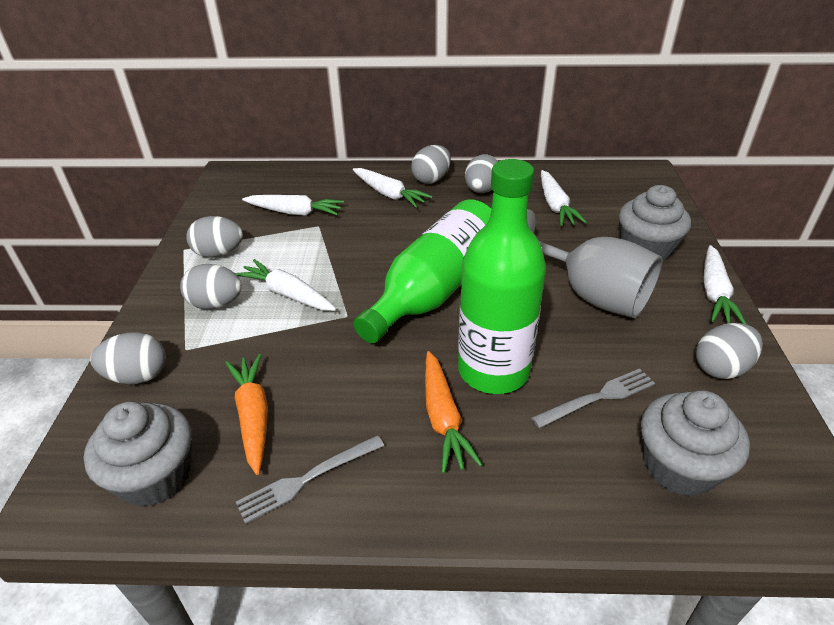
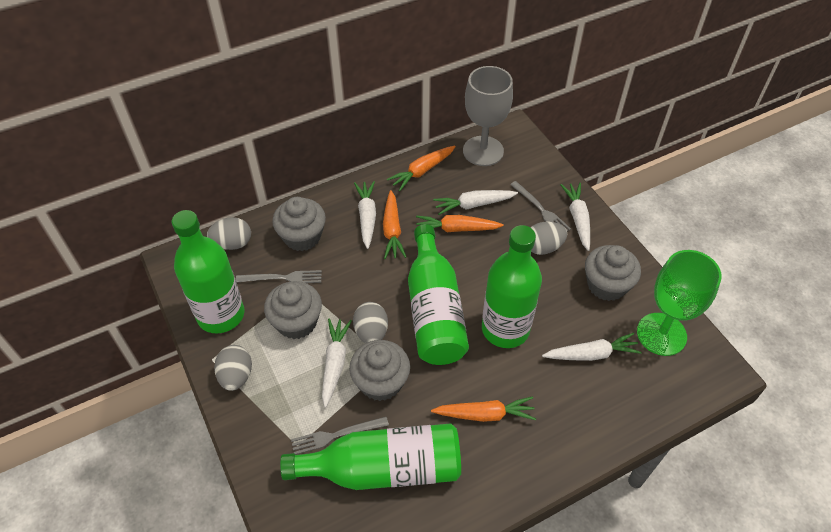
green bottle: [354,199,491,343] [458,159,546,394] = 2 -> [172,210,244,333] [280,423,461,490] [408,224,469,365] [482,225,542,348] = 4
green goblet: none = 0 -> [637,250,722,356] = 1
grey cupcake: [84,401,192,507] [619,185,691,260] [641,390,750,496] = 3 -> [264,281,322,339] [272,197,326,251] [349,340,410,401] [585,245,641,301] = 4
grey egg: [90,332,166,384] [180,264,242,309] [186,216,243,258] [411,145,451,184] [465,154,498,193] [696,323,763,379] = 6 -> [207,217,251,250] [214,345,252,391] [353,302,388,343] [530,221,567,255] = 4
grey fork: [236,435,384,524] [531,368,655,428] = 2 -> [236,270,322,283] [291,417,389,454] [510,181,571,232] = 3
orange carrot: [225,354,268,475] [425,351,483,473] = 2 -> [383,190,406,259] [387,146,456,191] [416,215,504,232] [431,396,536,422] = 4

